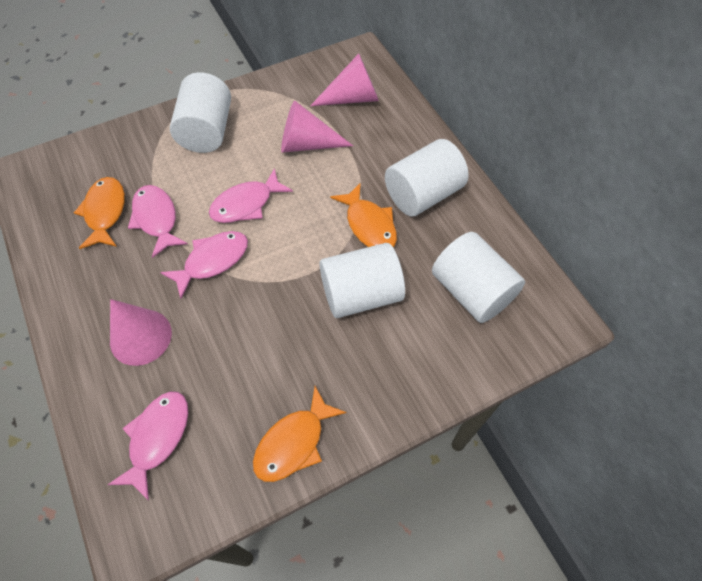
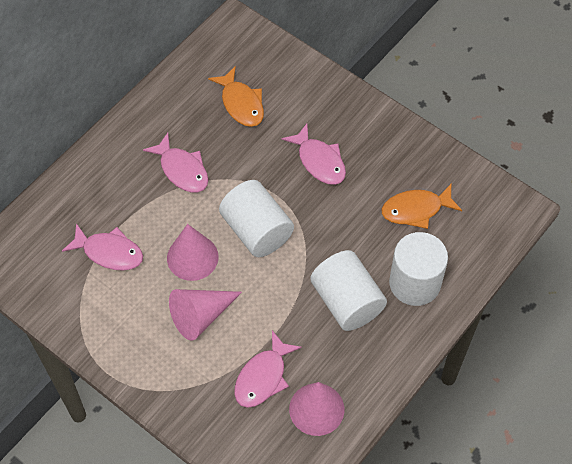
orange fish: [74,177,125,249] [253,386,347,482] [330,183,397,247] = 3 -> [208,66,264,127] [382,184,462,229] = 2
white cylinder: [170,72,231,153] [320,243,405,318] [385,139,469,217] [432,232,525,323] = 4 -> [219,180,294,257] [310,250,387,331] [389,232,448,306] = 3

